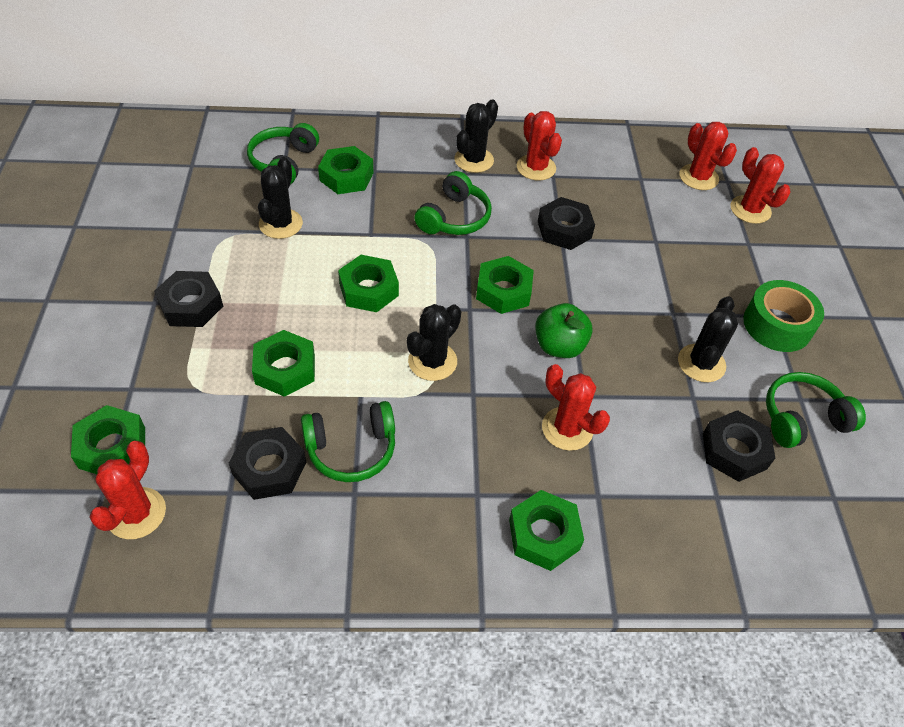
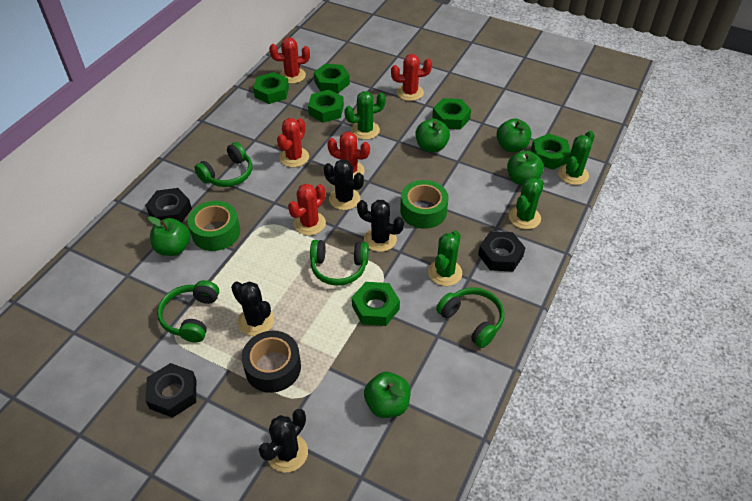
black nut: [154,271,223,327] [229,427,306,500] [538,197,595,250] [703,410,775,482] = 4 -> [145,188,192,223] [145,363,196,418] [478,231,525,272] = 3
black tape: none = 0 -> [242,331,301,393] = 1
green apple: [535,303,593,358] = 1 -> [148,216,191,256] [364,372,411,418] [415,119,450,152] [496,118,531,152] [507,151,544,185] = 5
green cactus: none = 0 -> [344,91,386,140] [428,231,462,286] [509,178,544,229] [558,131,595,185] = 4
green tape: [743,280,824,352] = 1 -> [188,201,240,251] [400,180,449,229] = 2

